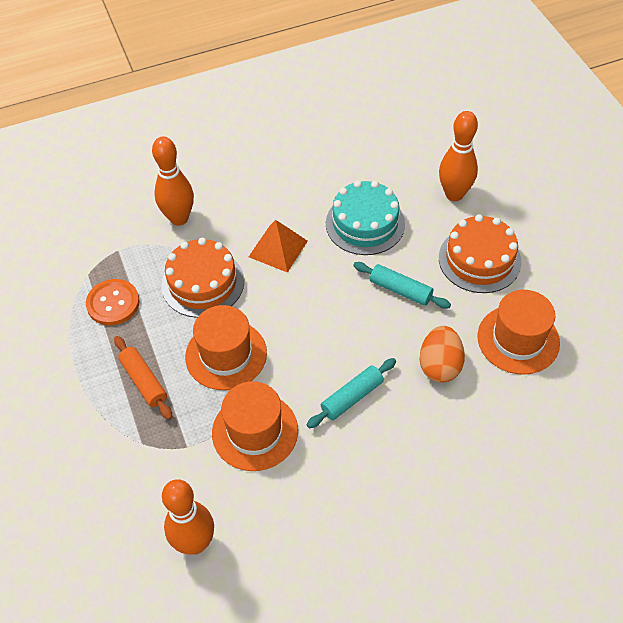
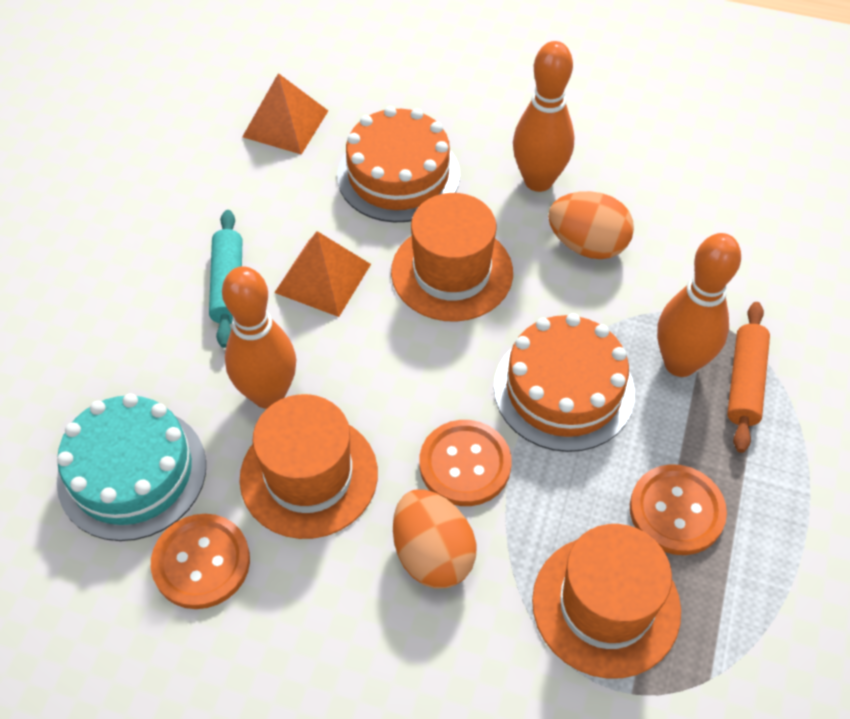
orange button: [86,279,140,325] = 1 -> [151,514,250,609] [419,420,512,506] [630,464,727,555] = 3
orange egg: [420,326,465,383] = 1 -> [393,489,476,589] [548,191,634,259] = 2
orange pyramid: [249,220,308,273] = 1 -> [242,73,328,155] [274,231,371,317] = 2
turquoise rolling pin: [307,358,396,428] [353,262,451,309] = 2 -> [209,210,242,348] = 1

